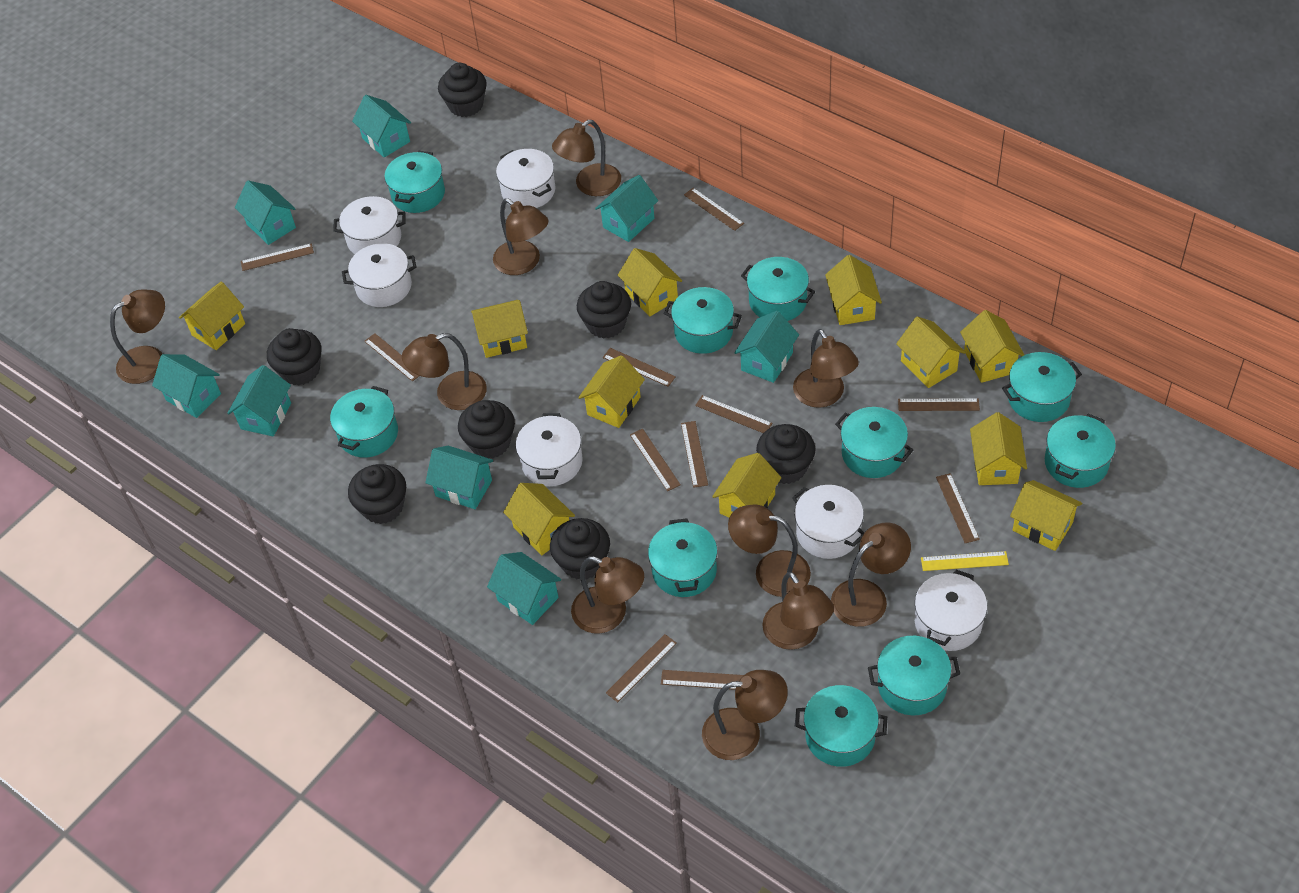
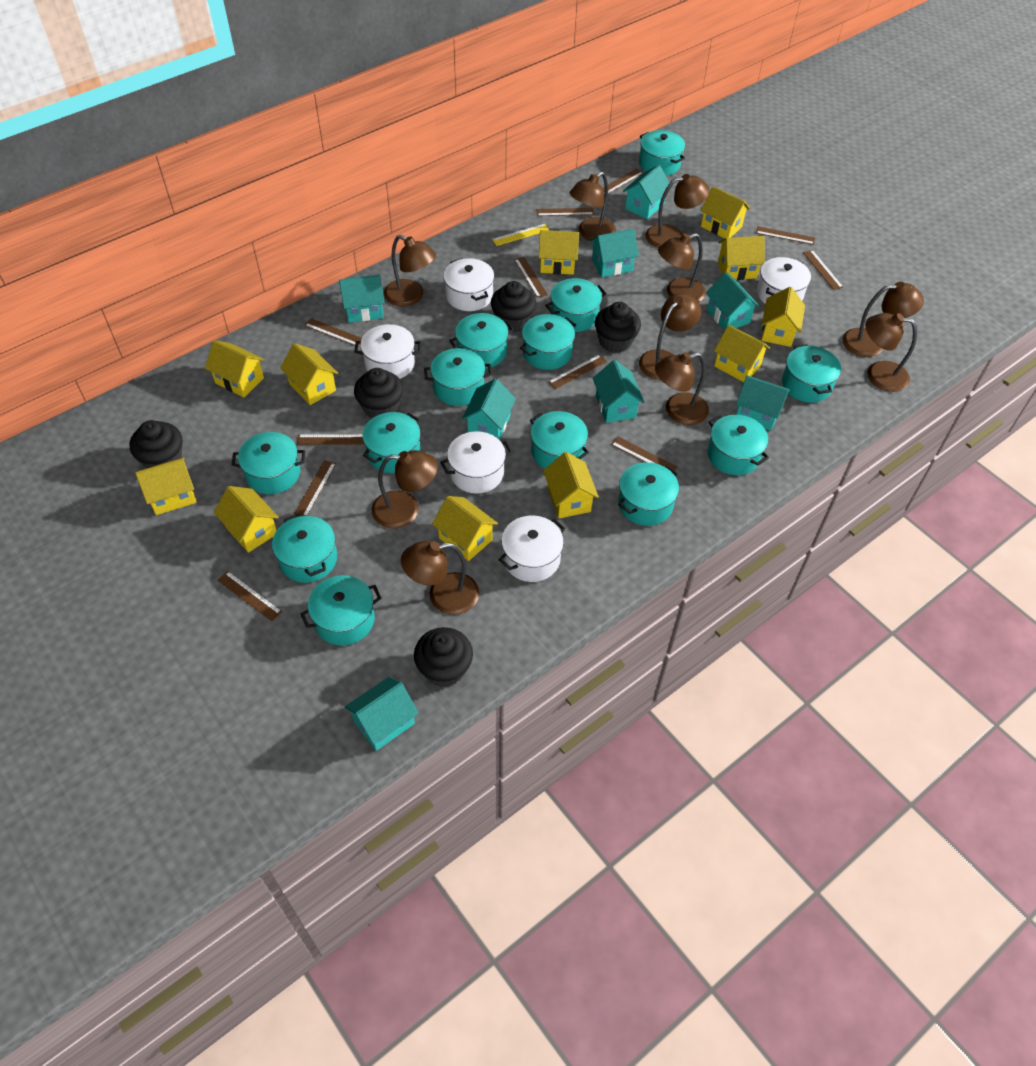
black cupcake: [267,328,321,386] [348,464,406,524] [438,63,487,117] [458,400,515,458] [550,518,610,580] [577,281,631,339] [756,424,816,484] = 7 -> [130,420,182,468] [354,368,403,418] [414,627,473,687] [491,281,536,332] [595,302,641,353] = 5
turquoise pot: [330,386,398,458] [385,151,445,213] [648,518,717,597] [664,287,742,354] [741,257,815,321] [795,685,888,767] [835,407,913,478] [868,636,960,715] [1002,352,1082,422] [1045,413,1116,488] = 10 -> [232,432,305,494] [272,514,337,583] [300,575,381,646] [362,412,421,473] [424,348,492,406] [449,313,514,369] [520,314,576,370] [530,411,589,469] [545,278,606,332] [618,462,679,526] [639,130,685,176] [708,415,769,475] [782,344,841,403] = 13
white pot: [333,196,405,254] [342,243,417,307] [496,149,555,208] [516,413,583,486] [792,485,864,559] [915,570,987,651] = 6 -> [354,324,421,379] [440,431,512,494] [443,258,494,311] [499,516,566,582] [757,257,811,304] = 5

